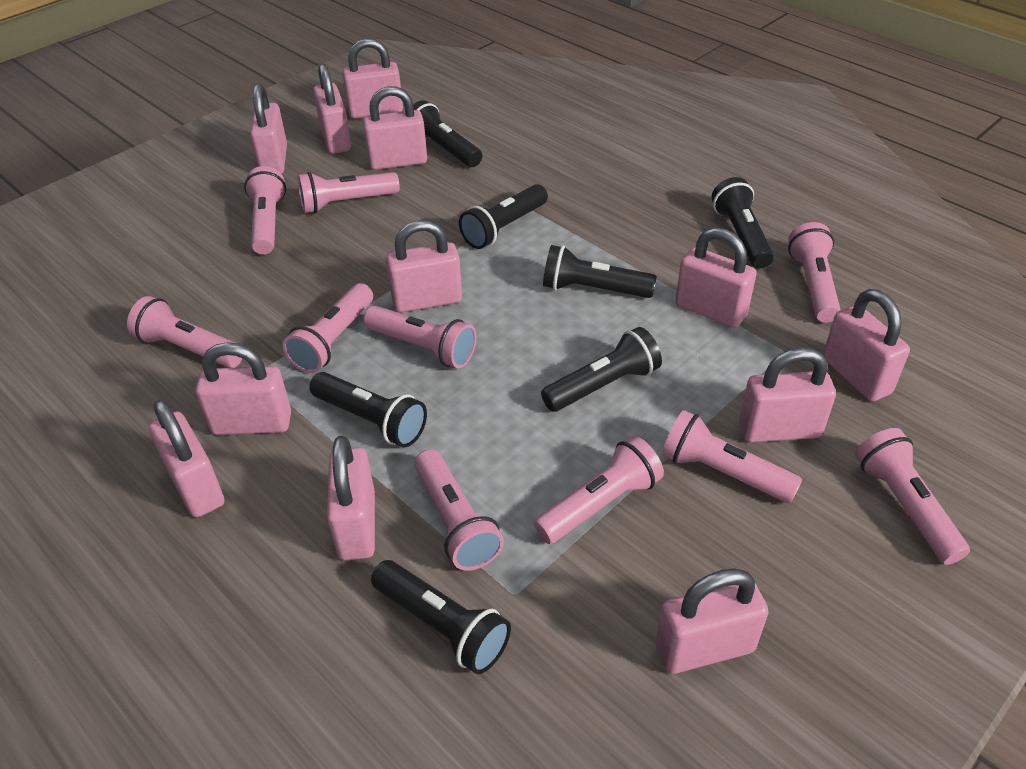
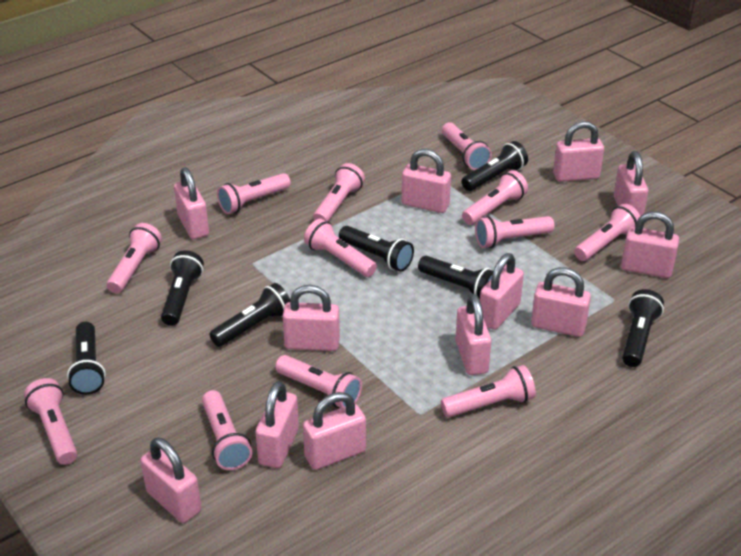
pink flashlight: [127,296,242,368] [244,166,286,254] [283,283,373,373] [298,172,400,213] [363,306,476,368] [414,449,504,571] [534,436,664,544] [662,410,802,503] [788,222,841,323] [855,428,970,565] = 10 -> [24,378,77,465] [107,223,162,293] [202,390,252,470] [217,173,291,214] [275,355,362,408] [304,219,377,277] [313,163,365,221] [441,365,536,417] [442,122,492,170] [462,170,528,225] [475,216,554,248] [574,204,640,261] = 12

